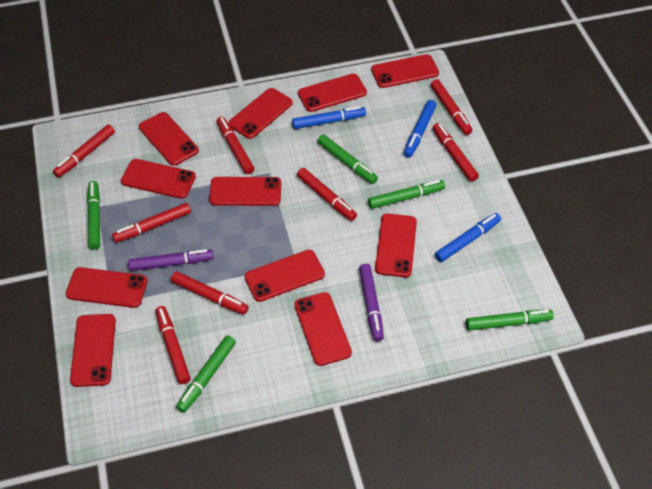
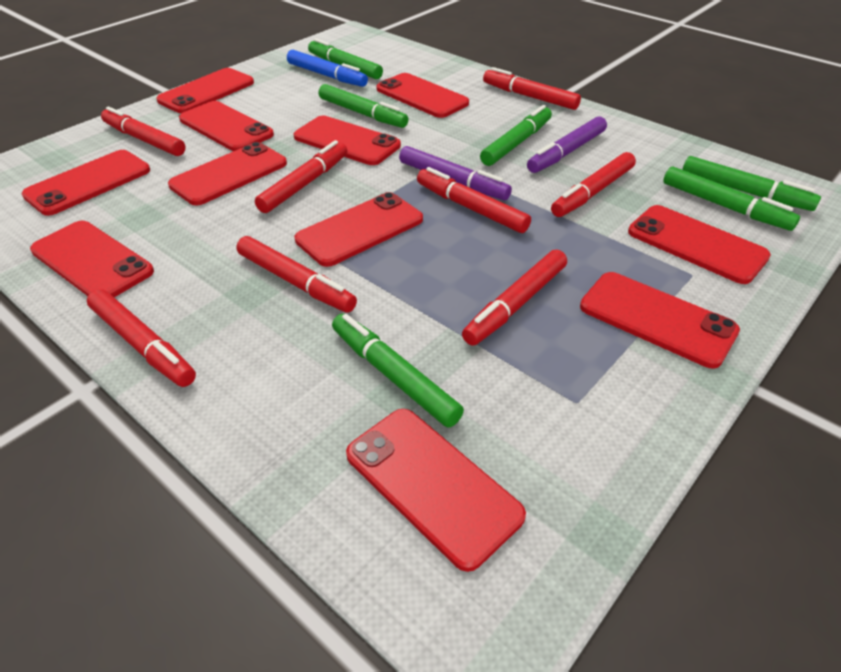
blue marker: [292,106,366,129] [404,100,437,157] [435,213,501,262] = 3 -> [287,50,368,87] = 1
green marker: [87,181,100,250] [176,335,236,413] [317,134,378,184] [368,180,445,209] [466,310,554,331] = 5 -> [308,38,383,79] [319,84,409,128] [332,314,464,428] [480,105,552,166] [663,166,800,231] [683,156,821,211] = 6

